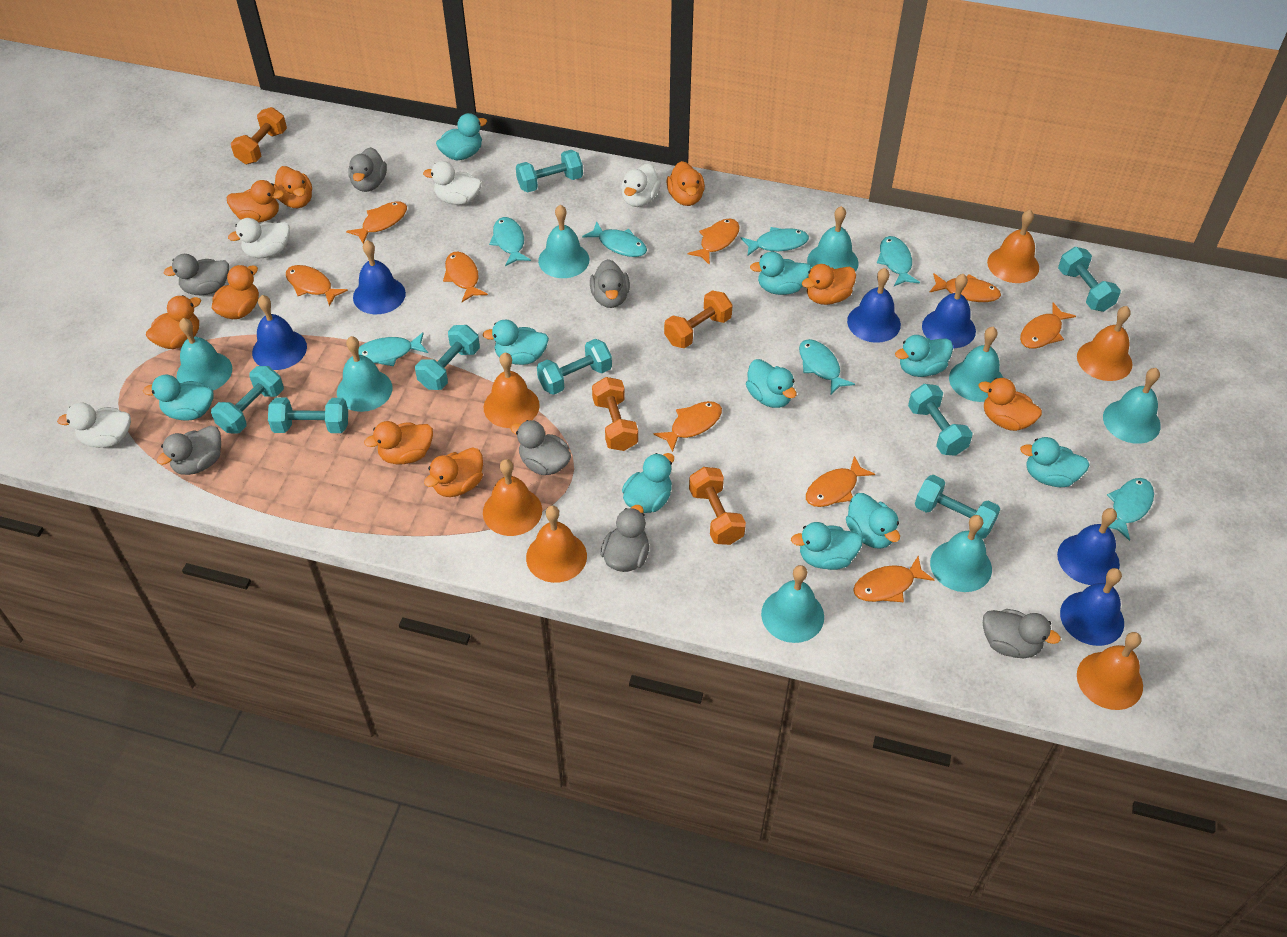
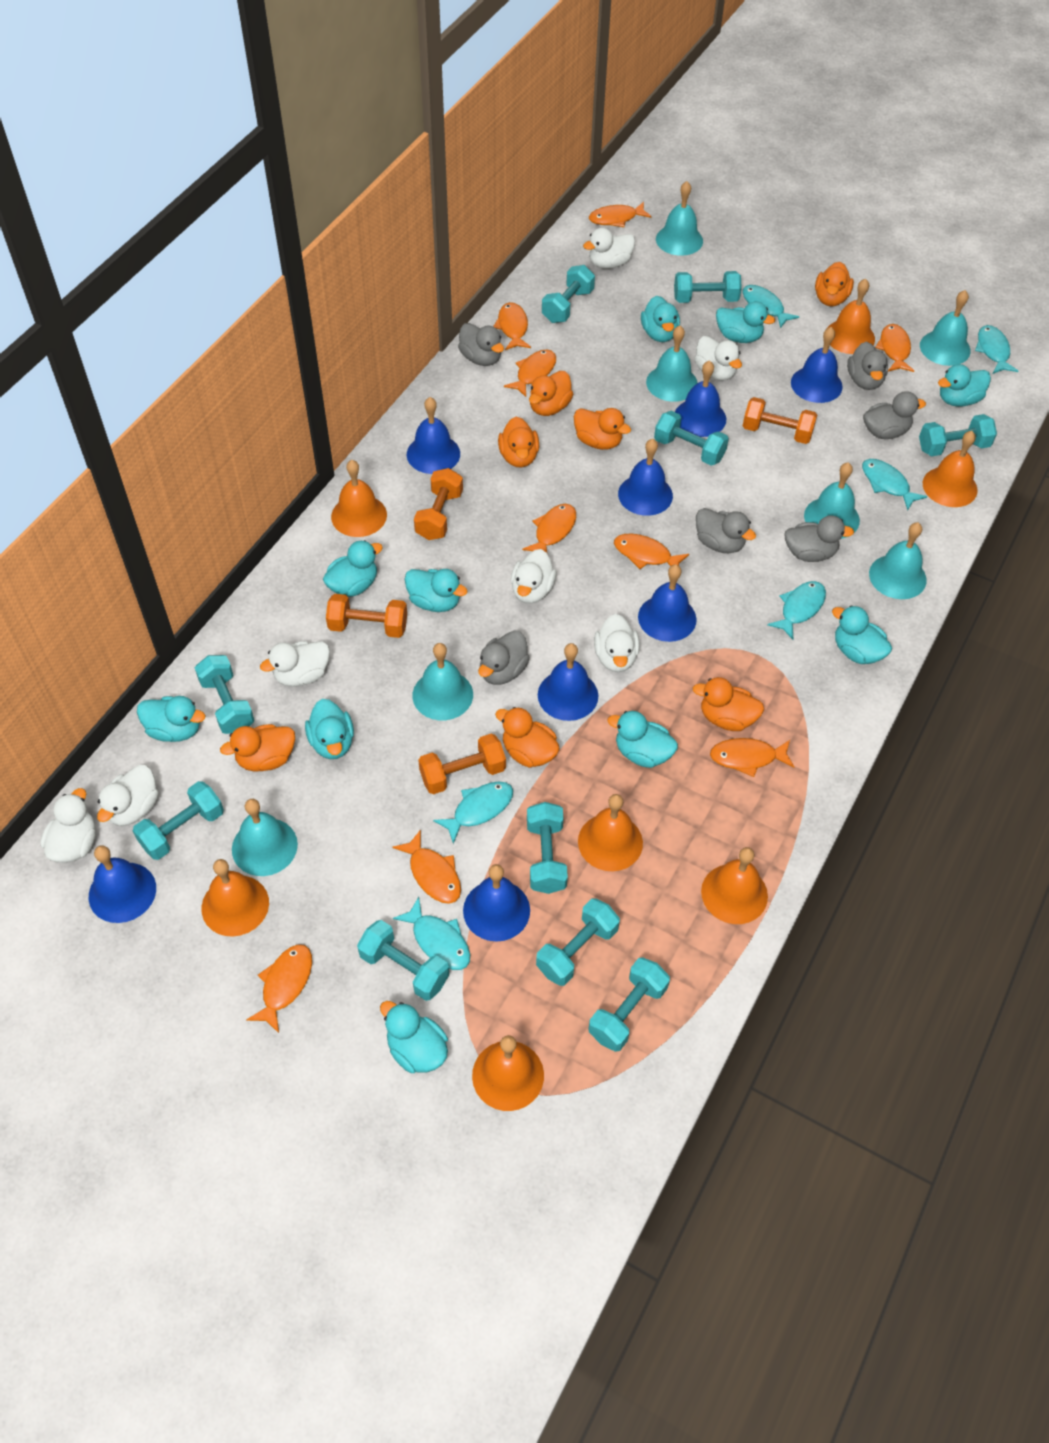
blue bell: [252,295,307,370] [353,240,406,314] [847,268,901,343] [922,274,976,348] [1057,508,1120,585] [1060,568,1124,646] = 6 -> [89,845,156,923] [407,397,460,474] [463,864,530,942] [538,643,598,721] [618,439,673,516] [638,564,697,642] [675,360,726,437] [791,327,843,403] = 8
grey duck: [157,426,221,475] [164,254,229,295] [348,147,387,192] [510,420,571,475] [590,259,630,308] [600,505,649,572] [983,609,1061,658] = 7 -> [458,323,504,366] [478,631,530,685] [696,508,756,553] [784,515,854,562] [847,342,888,390] [863,391,926,439] = 6
orange bell: [483,459,542,536] [484,353,540,428] [526,505,587,583] [987,210,1039,283] [1077,306,1133,381] [1077,632,1143,710] = 6 -> [201,859,269,937] [331,460,387,537] [472,1035,544,1111] [578,794,643,871] [701,847,768,924] [827,279,875,354] [923,431,978,507] = 7
orange duck: [146,295,201,349] [212,265,259,319] [227,180,284,222] [274,166,312,208] [364,421,433,465] [424,447,483,497] [667,161,705,206] [802,264,856,305] [979,378,1042,431] = 9 -> [220,724,295,771] [495,707,560,768] [498,417,539,467] [529,371,573,416] [574,408,631,450] [693,677,764,731] [815,262,854,306] = 7
turquoise bell: [176,318,232,390] [337,336,392,412] [538,205,589,278] [761,565,824,643] [807,206,859,272] [930,515,992,592] [949,327,1003,402] [1103,368,1161,444] = 8 -> [232,799,298,876] [412,643,473,720] [646,325,698,402] [656,181,703,256] [804,462,860,539] [869,522,927,599] [920,290,971,366] = 7
turquoise dumbbell: [211,366,284,434] [268,397,348,433] [415,325,480,390] [516,150,583,193] [537,339,612,395] [908,384,973,456] [915,475,1000,539] [1058,247,1121,312] = 8 -> [133,781,224,860] [195,655,254,734] [357,920,449,1001] [527,802,568,894] [536,898,620,986] [542,265,595,323] [589,957,670,1052] [654,411,729,465] [674,271,742,303] [919,414,997,456] = 10
turquoise fish: [358,333,428,366] [489,217,531,266] [582,221,647,257] [741,227,809,256] [799,339,855,394] [877,236,920,286] [1107,478,1154,541] = 7 -> [393,897,470,970] [433,781,513,844] [742,285,799,328] [767,581,826,640] [862,459,927,511] [975,325,1018,374] = 6
white duck: [57,403,131,448] [228,218,290,258] [423,161,482,205] [621,164,661,207] = 4 -> [41,788,96,863] [97,765,159,826] [260,641,330,687] [511,549,556,603] [583,228,635,269] [594,614,640,672] [694,336,742,381] = 7

